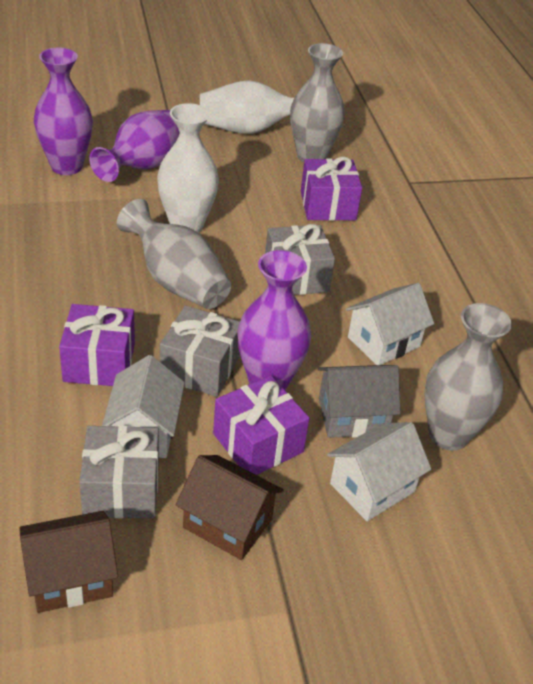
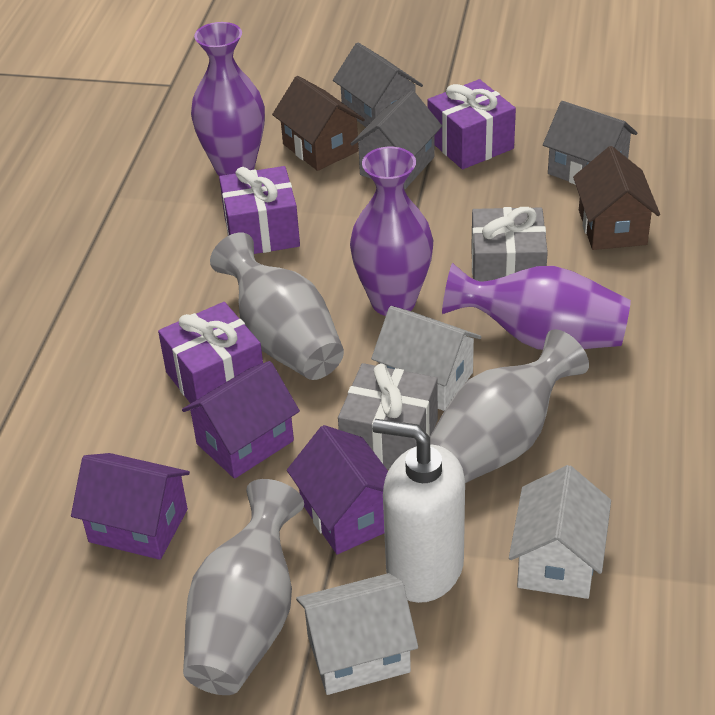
grey gift: [79,425,159,518] [160,306,240,397] [265,224,335,295] = 3 -> [338,363,438,469] [471,207,548,282] = 2
grey house: [318,365,401,438] = 1 -> [333,43,423,127] [350,90,442,189] [543,101,637,185] = 3
purple house: none = 0 -> [71,453,190,560] [182,361,300,479] [287,425,388,555] = 3
white soap dispenser: none = 0 -> [372,419,465,603] = 1
white vase: [157,103,219,232] [200,80,294,134] = 2 -> none = 0

